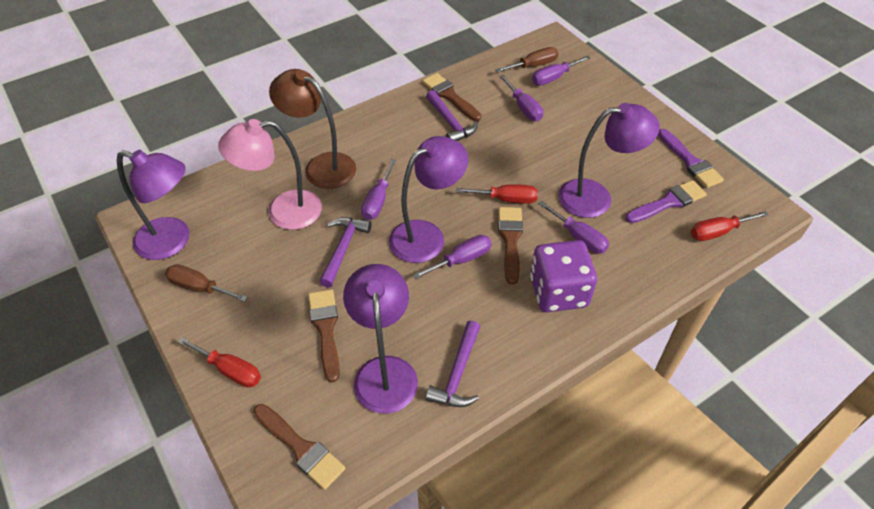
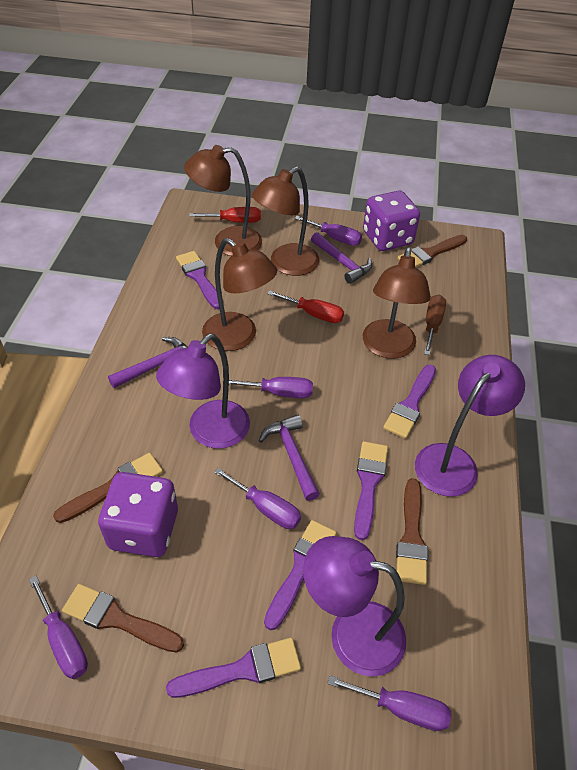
brown lamp: [269,69,356,189] = 1 -> [184,145,262,256] [202,238,277,351] [252,166,319,276] [363,247,431,359] = 4
brown screwdriver: [165,264,248,302] [495,47,558,73] = 2 -> [424,295,446,355] = 1
pink lamp: [218,119,322,230] = 1 -> none = 0
purple brush: [625,180,707,223] [658,129,724,188] = 2 -> [166,638,301,698] [176,251,219,309] [264,520,337,630] [354,441,388,540] [383,365,436,439] = 5
purple dice: [530,240,597,312] = 1 -> [98,472,178,557] [363,190,420,251] = 2
purple lamp: [117,150,189,260] [343,264,418,414] [389,136,468,263] [558,103,660,218] = 4 -> [156,334,250,449] [303,536,406,677] [415,355,525,497] = 3
red screwdriver: [178,337,261,387] [455,184,538,204] [691,211,769,241] = 3 -> [189,207,261,223] [267,290,344,323] = 2

